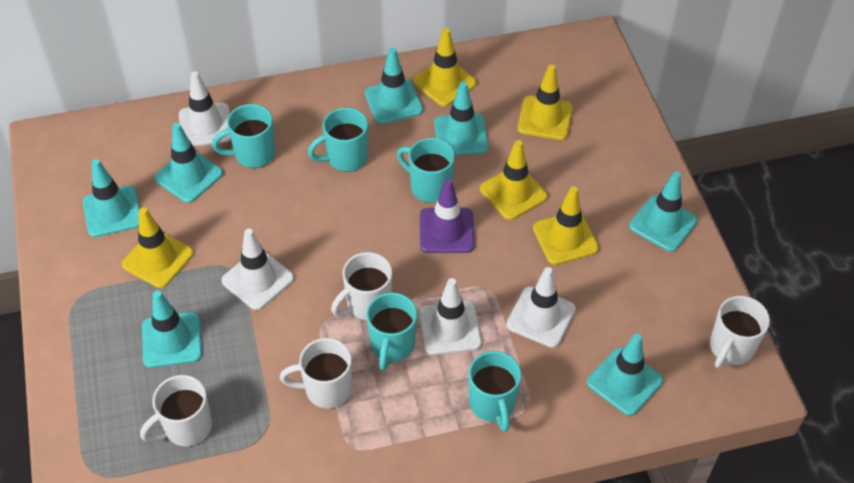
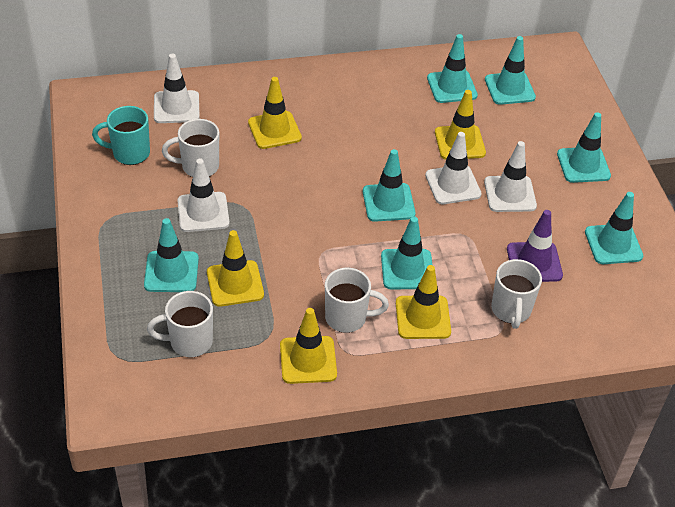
turquoise mug: [212,104,275,168] [308,107,368,172] [366,292,417,371] [397,138,455,203] [469,351,521,432] = 5 -> [92,106,150,165] = 1

